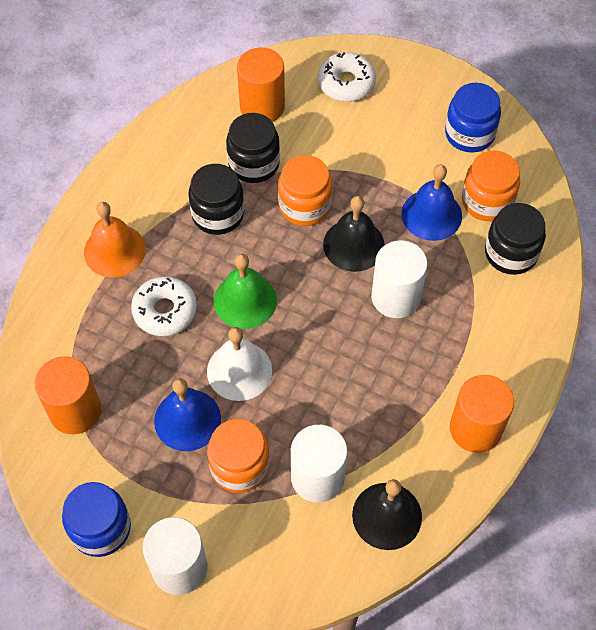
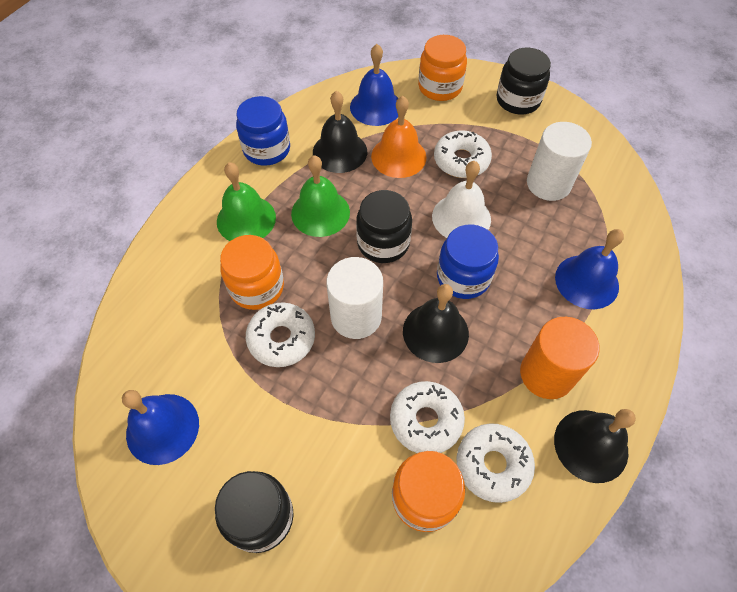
black bell: [323,196,385,272] [352,479,422,550] = 2 -> [313,91,367,173] [403,284,469,363] [554,409,636,483] = 3
blue bell: [154,378,221,451] [402,164,462,241] = 2 -> [122,390,199,465] [350,44,398,126] [555,229,624,309] = 3
green bell: [214,254,277,329] = 1 -> [217,162,276,241] [291,155,350,237] = 2
orange cylinder: [35,356,101,434] [237,48,285,122] [450,375,514,453] = 3 -> [520,317,600,399] = 1
white cylinder: [142,517,207,595] [291,425,348,503] [371,240,428,318] = 3 -> [326,257,383,339] [527,122,592,201] = 2
white donut: [131,276,197,336] [318,52,376,102] = 2 -> [246,303,315,367] [390,381,465,453] [434,131,492,178] [457,423,535,503] = 4

